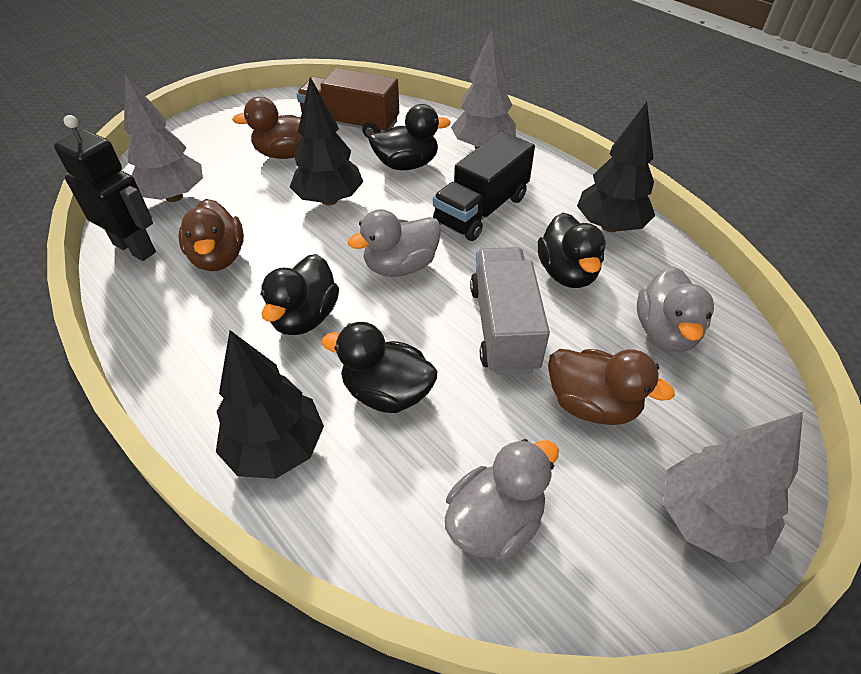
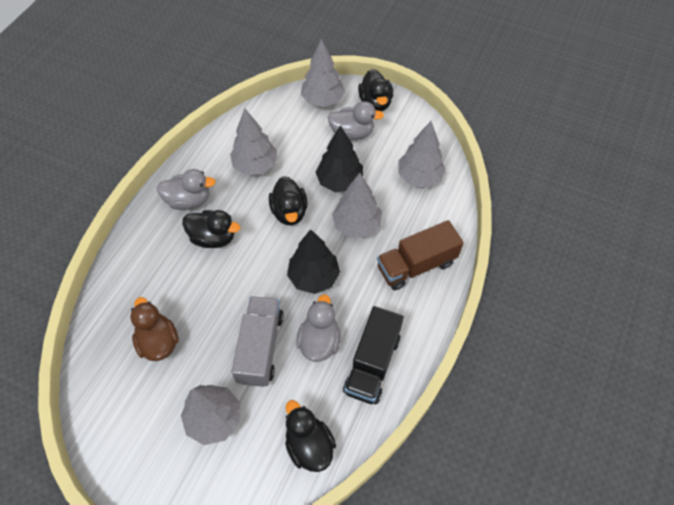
black robot: [54,115,156,261] = 1 -> none = 0
black tree: [216,330,324,479] [290,77,363,205] [577,102,655,232] = 3 -> [287,229,340,294] [316,125,363,192] = 2
brown duck: [178,199,244,271] [232,97,302,159] [548,349,675,425] = 3 -> [130,297,179,361] = 1
grey tree: [124,74,203,202] [451,29,516,149] [663,412,803,563] = 3 -> [181,385,240,445] [230,108,278,175] [301,39,345,107] [332,173,382,238] [398,121,446,188] = 5

